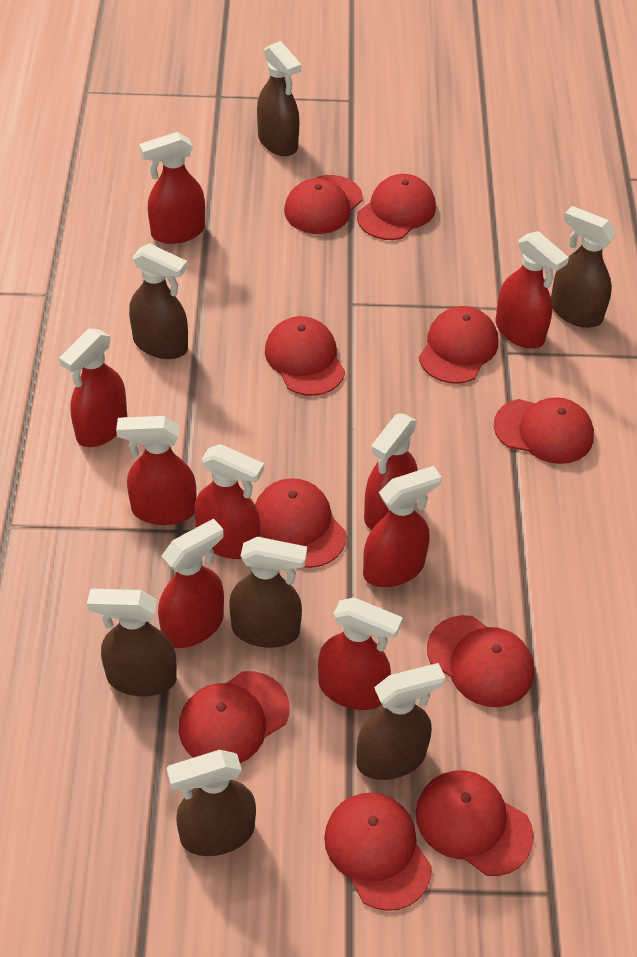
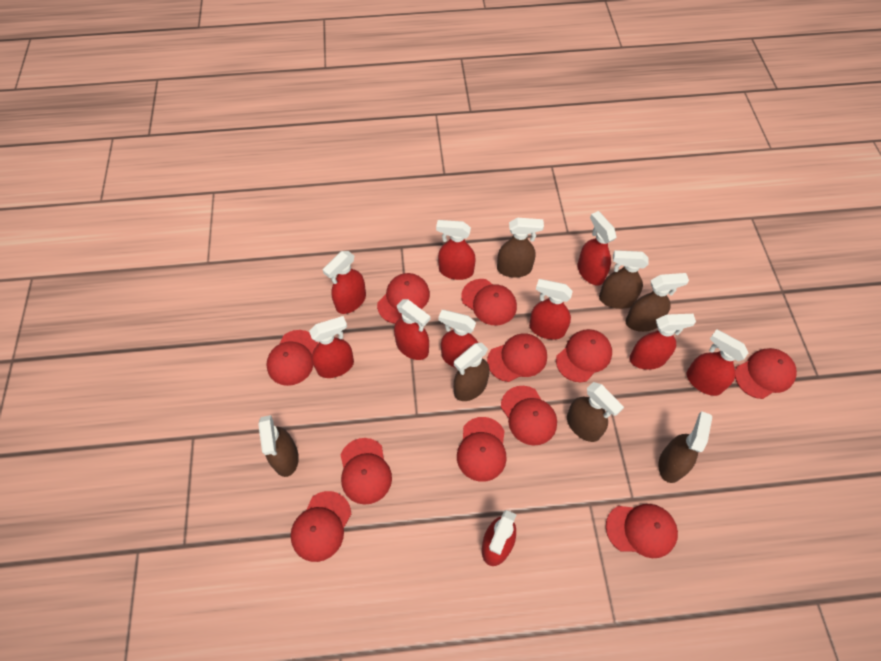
red cap: [179,671,290,763] [255,478,346,568] [265,316,345,396] [284,175,363,234] [324,793,432,911] [357,174,436,240] [416,770,534,876] [419,306,498,384] [427,615,534,707] [494,397,594,464] = 10 -> [267,330,318,386] [291,491,351,562] [341,438,392,505] [377,273,430,324] [457,417,507,482] [461,279,517,326] [487,333,547,382] [501,386,557,445] [556,329,612,382] [606,504,678,558] [735,348,797,399] = 11
red spray bottle: [59,328,127,447] [116,416,196,525] [139,132,205,244] [158,519,224,648] [194,444,264,559] [318,597,403,710] [363,466,442,587] [364,413,418,530] [496,231,569,348] = 9 -> [309,316,354,378] [323,251,366,314] [394,299,431,360] [436,220,475,280] [438,310,478,368] [482,510,516,566] [529,279,573,340] [578,211,617,285] [629,314,696,370] [687,329,748,396] = 10

